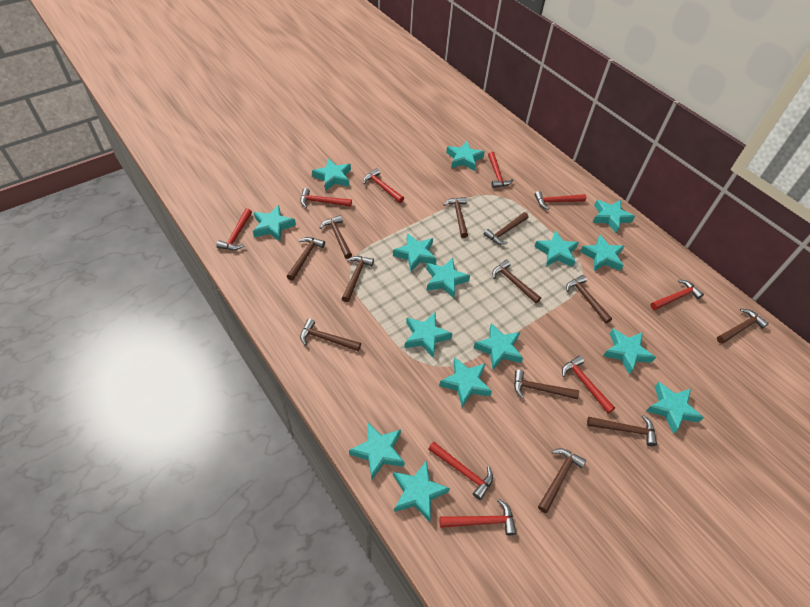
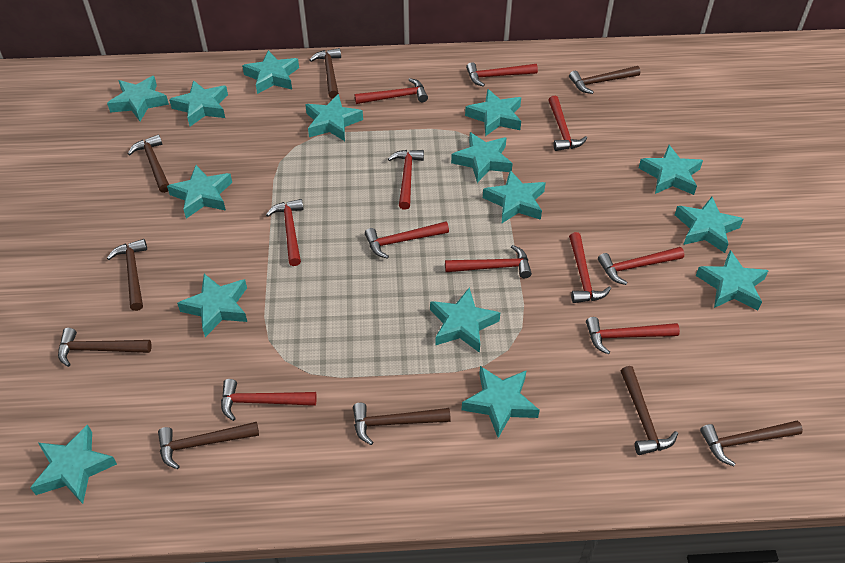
brown hammer: [286,237,325,281] [300,318,361,351] [320,215,352,259] [341,256,374,302] [443,197,468,238] [484,212,529,245] [492,260,541,304] [514,369,579,399] [538,448,586,513] [566,275,612,324] [587,415,657,446] [717,309,769,344] = 12 -> [58,328,152,367] [107,239,147,311] [128,134,169,193] [158,422,259,469] [310,48,341,99] [353,403,451,445] [569,66,640,94] [620,366,678,455] [700,421,803,466] = 9
red hammer: [216,208,252,250] [300,188,352,208] [363,168,404,203] [428,442,493,500] [439,499,516,536] [488,152,513,188] [535,191,586,210] [562,356,615,414] [650,279,704,310] = 9 -> [221,379,317,421] [266,199,304,266] [355,78,428,104] [365,221,449,259] [388,150,424,210] [445,245,532,278] [466,62,538,87] [548,96,587,151] [569,232,611,303] [586,317,680,355] [598,247,684,285] = 11

